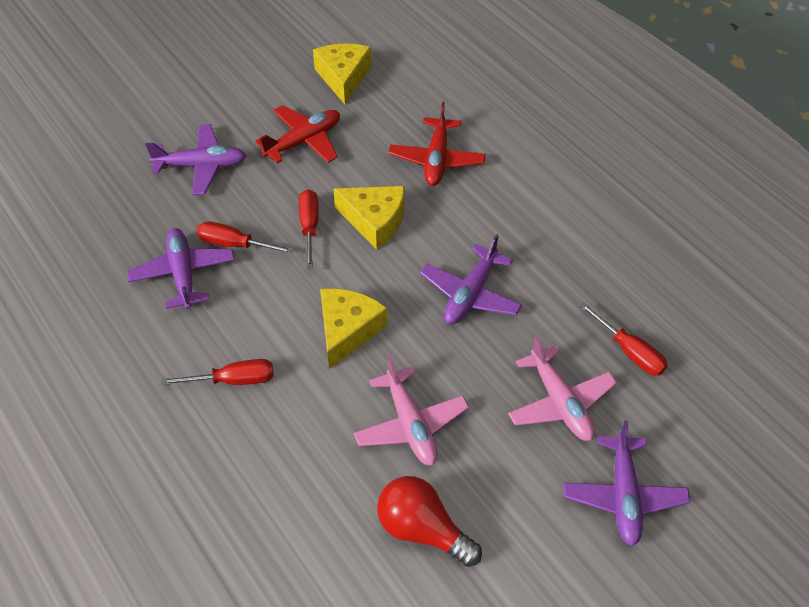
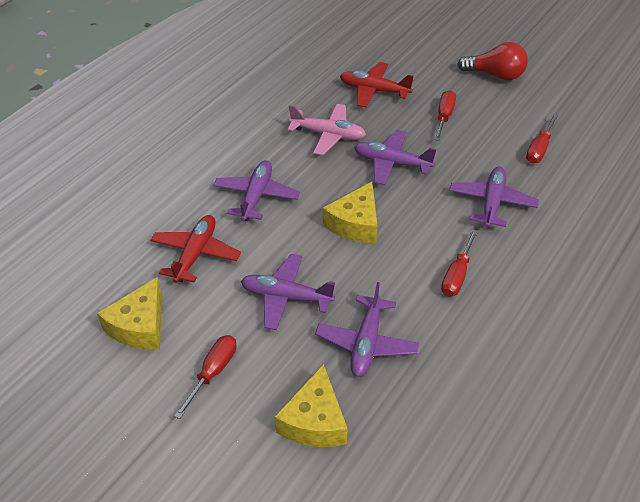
pink plane: [354,356,469,465] [508,336,617,441] = 2 -> [288,104,366,155] = 1
purple plane: [127,228,234,309] [145,124,247,195] [420,234,522,324] [564,420,690,546] = 4 -> [213,160,300,221] [241,254,335,330] [315,282,419,377] [354,130,437,185] [449,167,539,228] = 5

